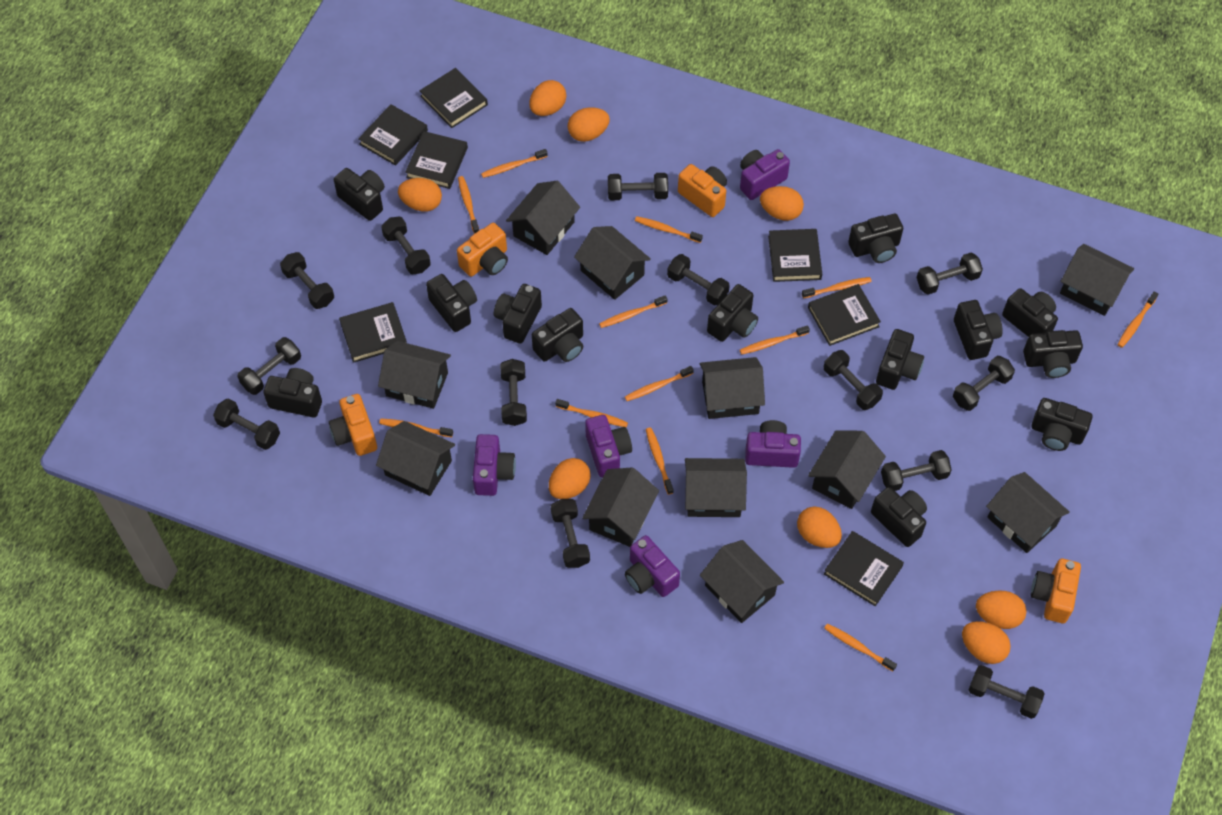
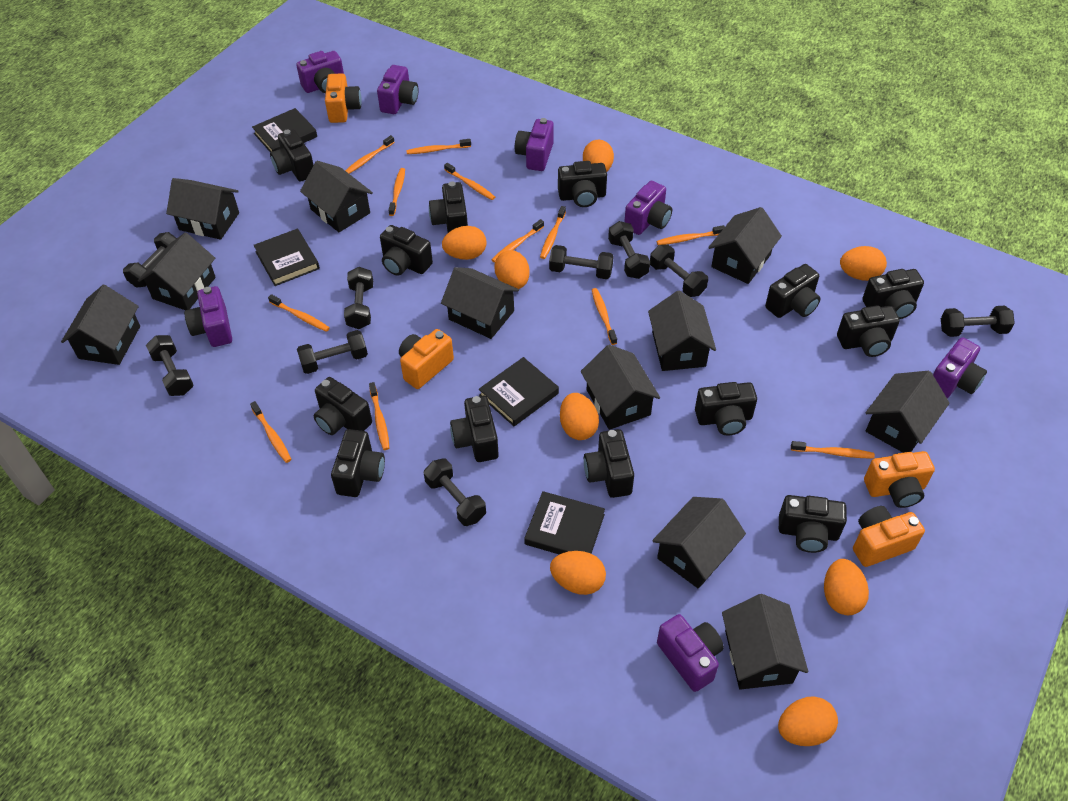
black book: [339,302,407,363] [358,104,428,166] [405,131,468,189] [420,68,488,128] [768,229,822,282] [808,284,881,346] [824,531,904,606] = 7 -> [252,108,317,153] [253,229,320,286] [479,357,559,426] [524,491,605,555] = 4
black dumbbell: [213,398,280,450] [237,337,301,395] [280,252,334,309] [381,217,431,274] [500,359,527,426] [551,499,590,568] [608,173,668,200] [667,254,730,306] [824,350,883,410] [881,450,952,491] [917,253,983,295] [953,356,1015,411] [969,665,1045,719] = 13 -> [123,232,177,288] [146,335,194,396] [297,330,368,374] [344,267,373,329] [424,459,486,526] [549,245,614,279] [608,221,650,279] [650,245,708,297] [941,306,1015,337] = 9
purple camera: [473,434,516,496] [585,415,632,477] [625,535,680,597] [740,149,790,200] [745,420,801,468] = 5 -> [184,286,232,347] [296,51,344,93] [377,65,419,114] [515,118,554,171] [624,181,672,235] [657,614,724,692] [933,338,987,398] = 7

